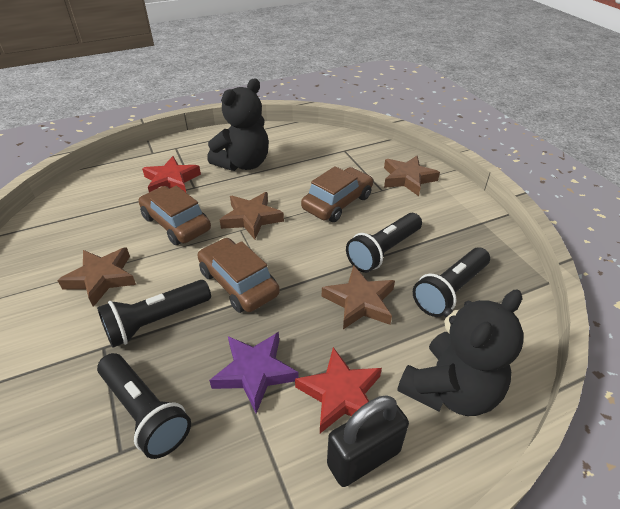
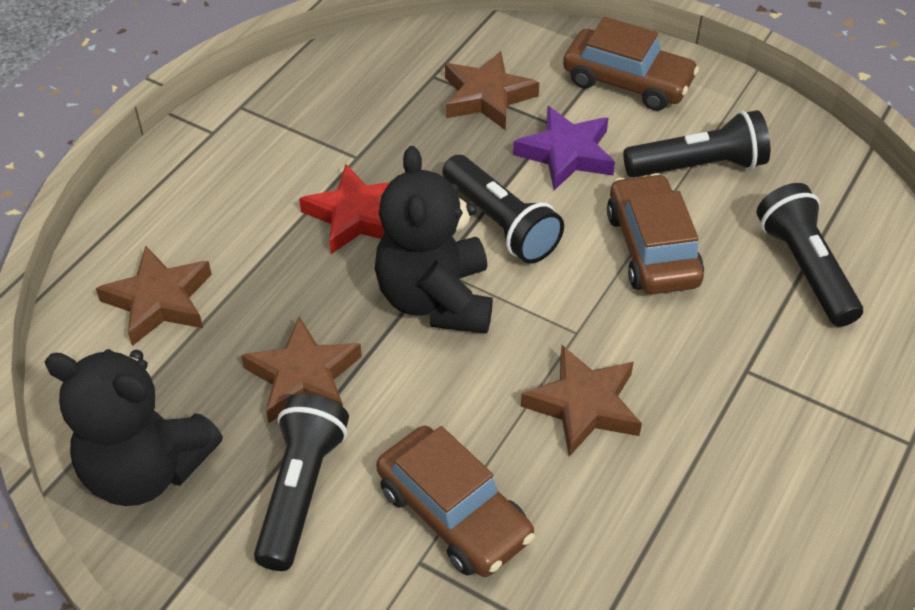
black padlock: [327,395,409,487] = 1 -> none = 0
red star: [142,156,201,192] [295,347,382,433] = 2 -> [299,164,390,254] = 1

